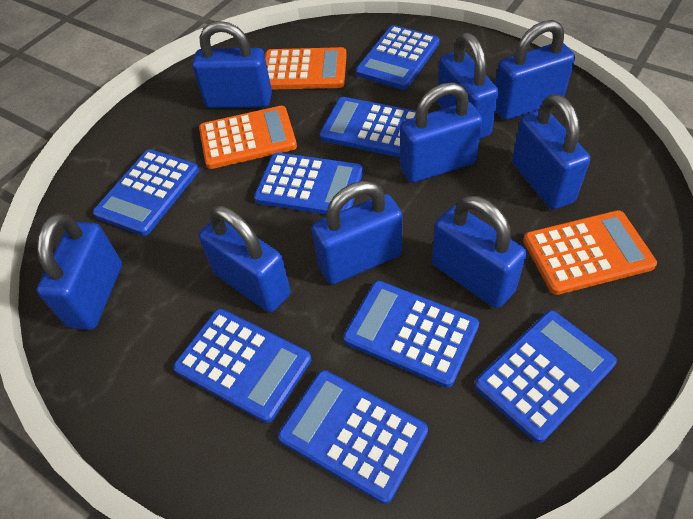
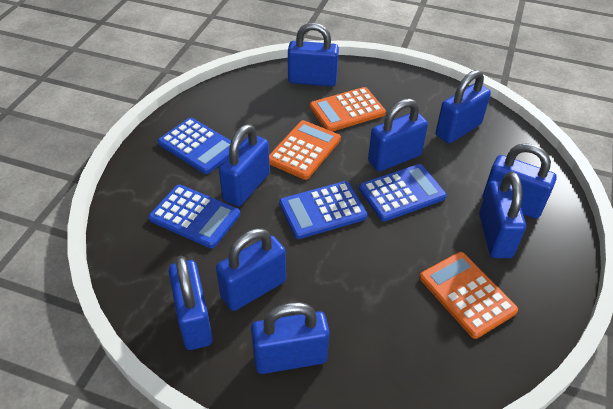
blue calculator: [93,149,199,236] [173,309,311,423] [254,153,363,215] [278,370,428,504] [320,97,417,158] [343,281,479,388] [356,25,440,90] [475,310,617,443] = 8 -> [149,185,240,248] [158,118,231,174] [279,181,367,239] [359,164,447,221] = 4

